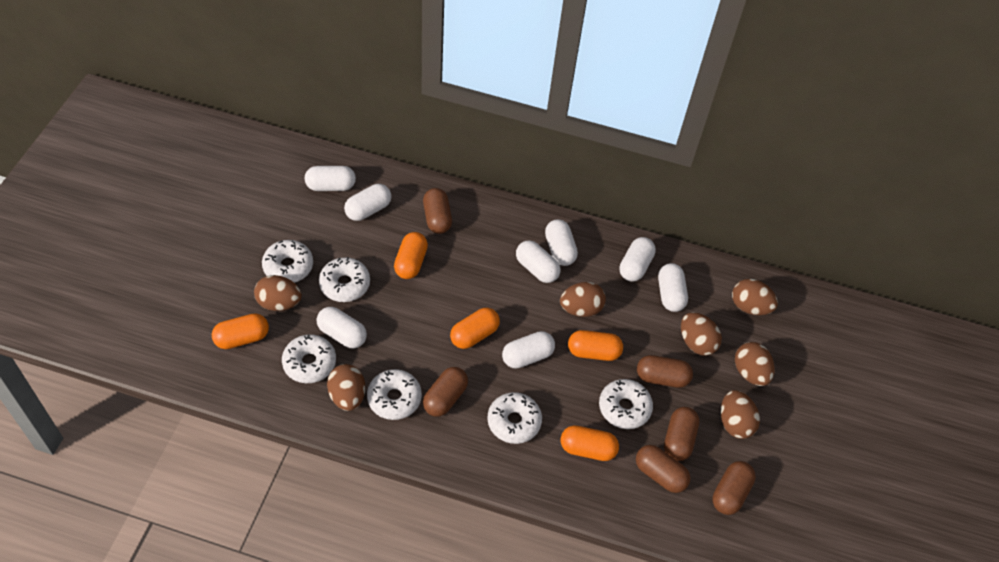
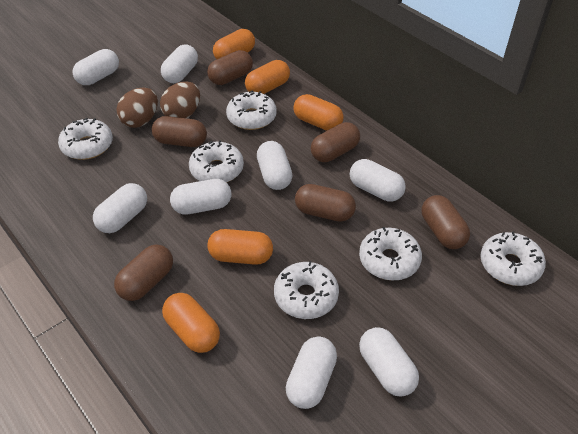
brown egg: [254,275,302,311] [327,364,365,411] [560,282,606,317] [681,312,722,356] [721,390,760,439] [732,279,778,315] [735,342,775,386] = 7 -> [116,87,158,128] [160,81,200,118] = 2

